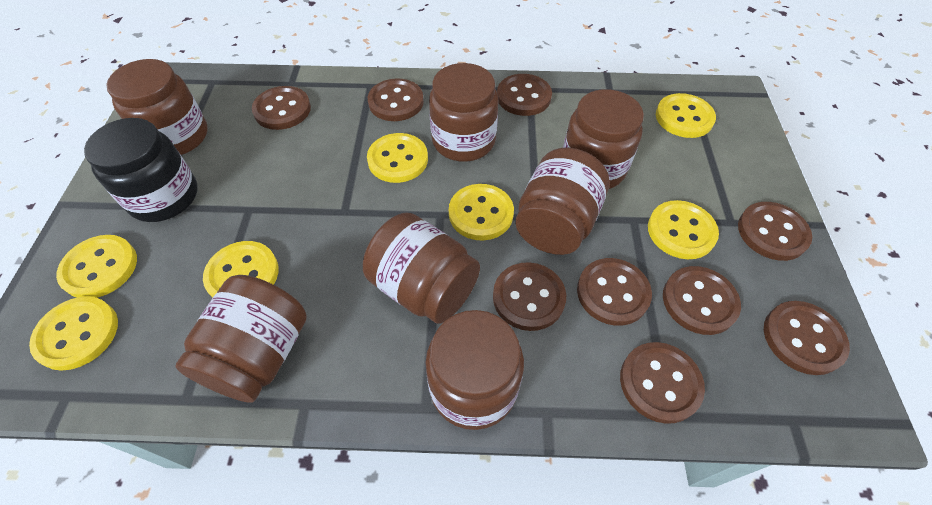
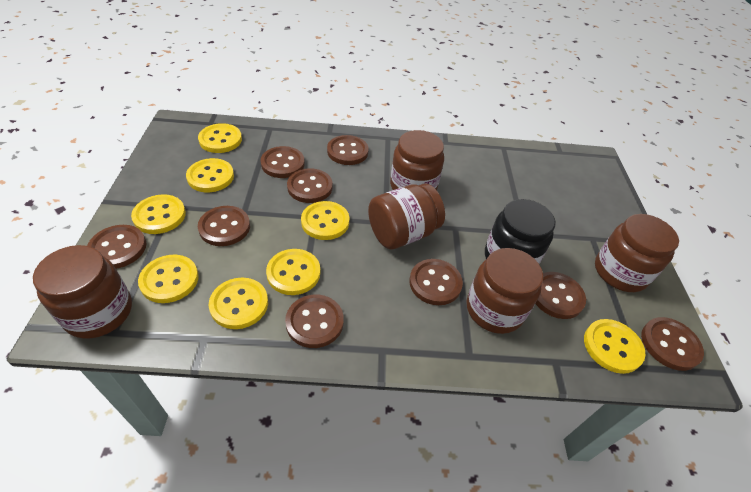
brown jar: [106,59,208,155] [176,275,307,403] [363,212,480,324] [426,310,524,430] [429,63,498,161] [515,148,610,255] [563,89,644,189] = 7 -> [33,245,132,339] [368,183,445,250] [390,130,444,190] [467,248,543,334] [595,214,679,292] = 5
yellow button: [29,296,118,371] [56,235,137,298] [203,241,279,298] [367,133,428,183] [449,184,514,241] [648,200,719,259] [656,93,716,138] = 7 -> [131,194,186,234] [138,255,199,303] [186,158,234,192] [198,123,242,153] [209,278,268,329] [266,249,320,295] [301,201,349,240] [584,319,645,374] = 8

